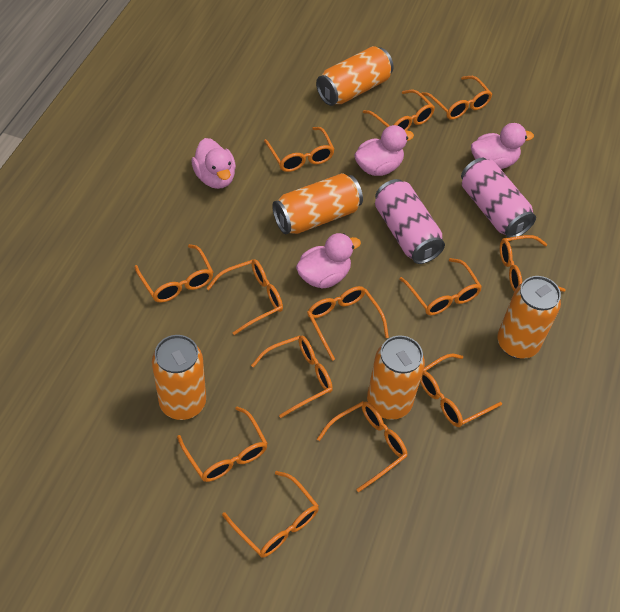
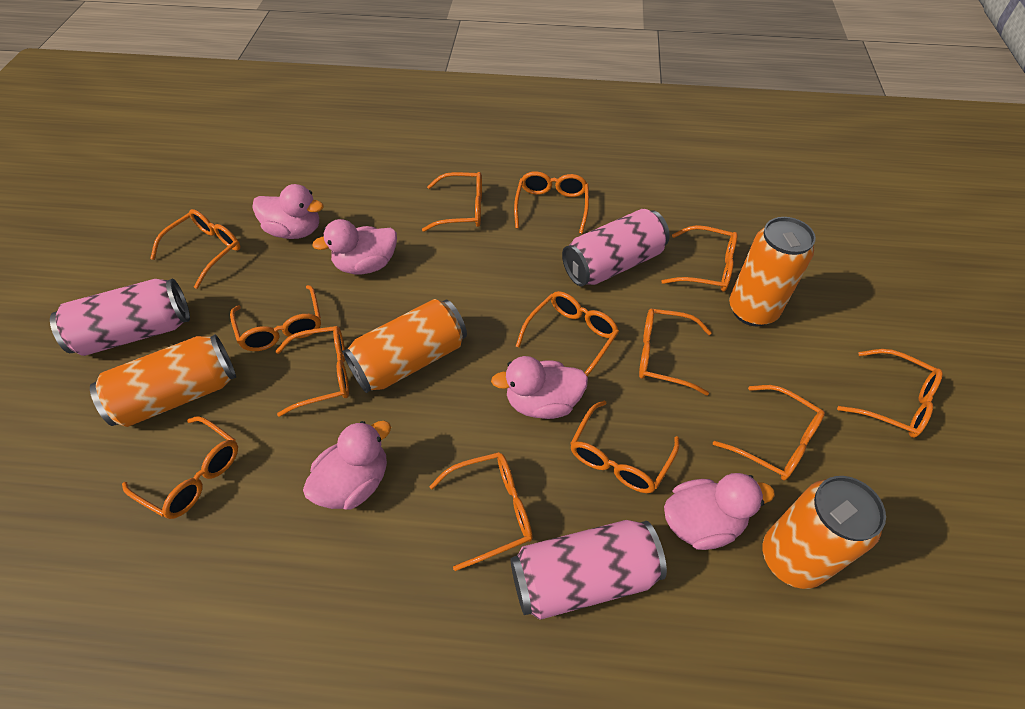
orange can: [152,335,206,420] [272,173,363,235] [316,46,393,106] [367,335,425,420] [497,276,561,359] = 5 -> [90,334,236,427] [343,299,467,393] [729,217,816,326] [763,476,886,589] = 4
pink can: [375,179,445,264] [461,158,536,238] = 2 -> [50,279,190,356] [510,520,667,620] [562,209,670,286] = 3
pink duck: [191,138,236,189] [296,233,361,289] [354,125,414,176] [471,123,534,169] = 4 -> [252,184,324,239] [303,421,391,510] [312,219,397,274] [491,356,588,419] [664,473,775,550] = 5

